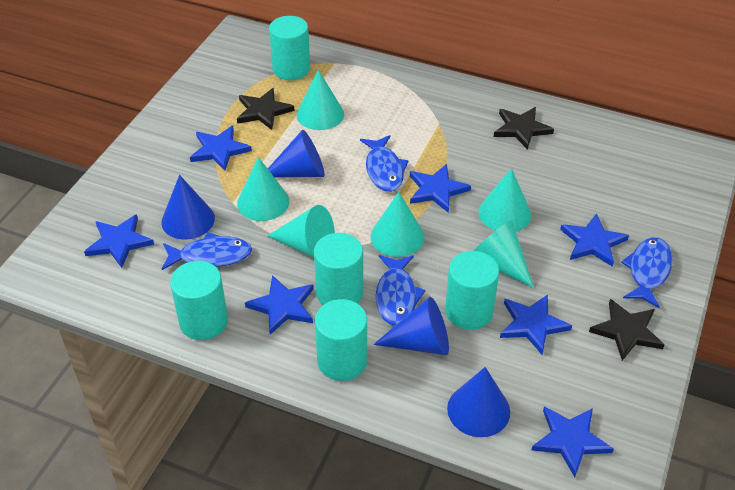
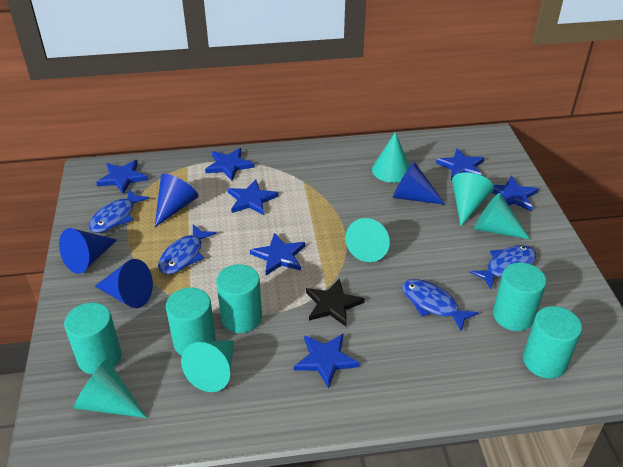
black star: [237,88,295,130] [494,107,554,150] [589,299,664,361] = 3 -> [306,278,365,327] = 1

